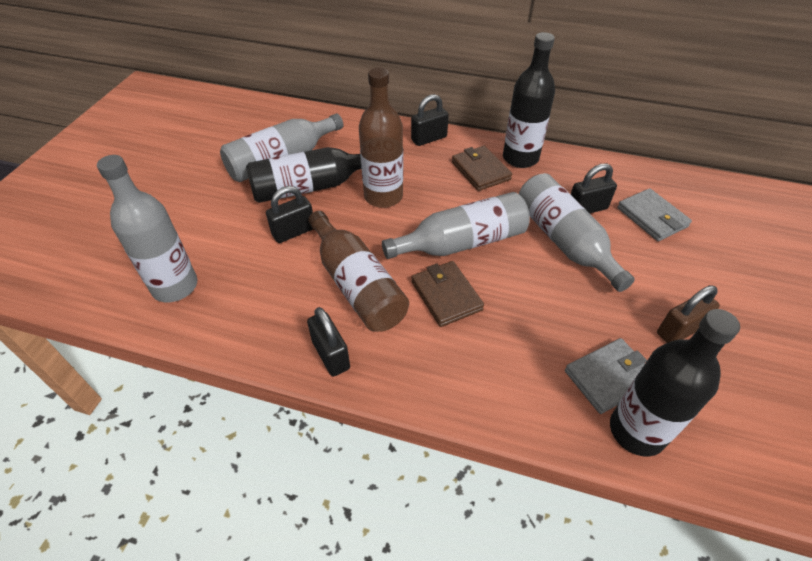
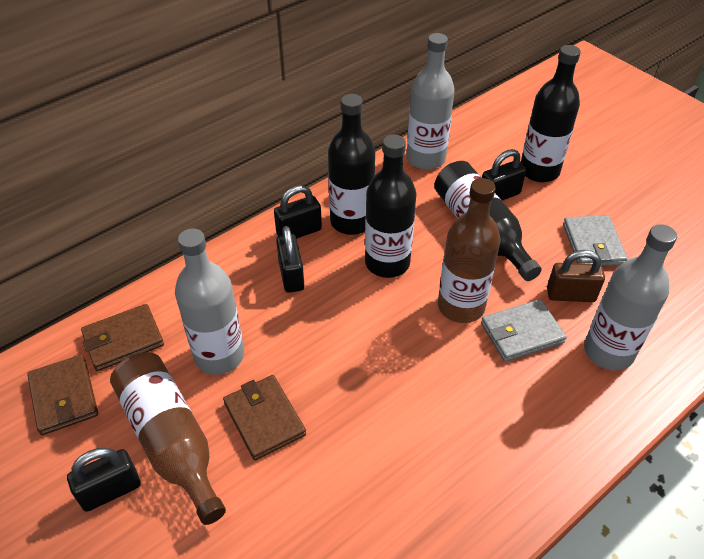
black bottle: [246,147,361,203] [503,32,555,168] [610,309,740,457] = 3 -> [328,94,375,235] [365,135,416,278] [434,161,542,281] [521,45,581,182] = 4
brown wallet: [412,261,484,327] [452,146,512,191] = 2 -> [27,355,98,435] [81,304,164,371] [223,375,306,460] = 3
grey bottle: [97,155,197,302] [220,113,343,182] [382,192,530,259] [519,173,635,292] = 4 -> [175,229,244,375] [406,33,455,170] [584,224,677,371] = 3

